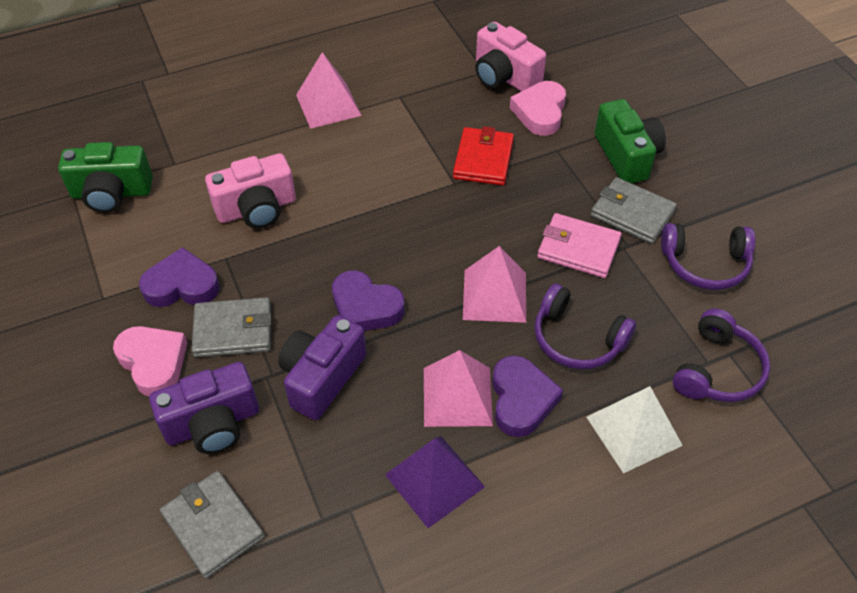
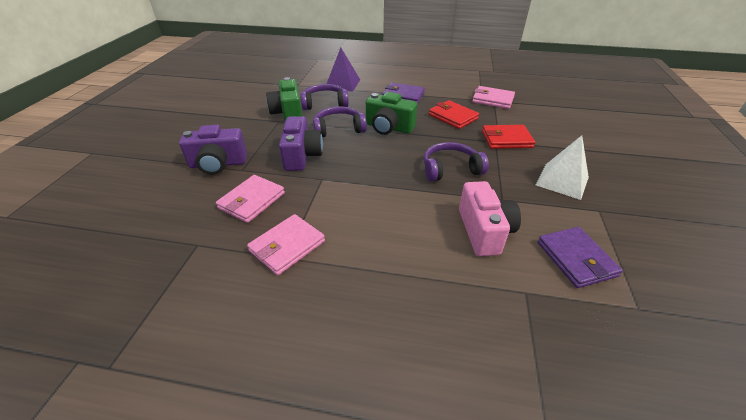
grey wallet: [160,471,264,579] [191,297,271,358] [591,177,677,244] = 3 -> none = 0
pink camera: [205,153,296,228] [475,22,546,91] = 2 -> [459,181,521,256] = 1
pink heart: [113,326,187,396] [510,81,566,136] = 2 -> none = 0
pink pyramid: [296,52,362,129] [424,350,493,427] [463,246,526,323] = 3 -> none = 0
pink wallet: [537,213,622,278] = 1 -> [216,175,285,223] [247,214,325,275] [472,86,515,109] = 3
purple heart: [139,247,220,307] [332,270,405,331] [492,356,563,437] = 3 -> none = 0
purple wallet: none = 0 -> [383,83,425,104] [538,227,623,288] = 2
red wallet: [453,126,514,185] = 1 -> [429,100,479,129] [482,125,535,149] = 2

